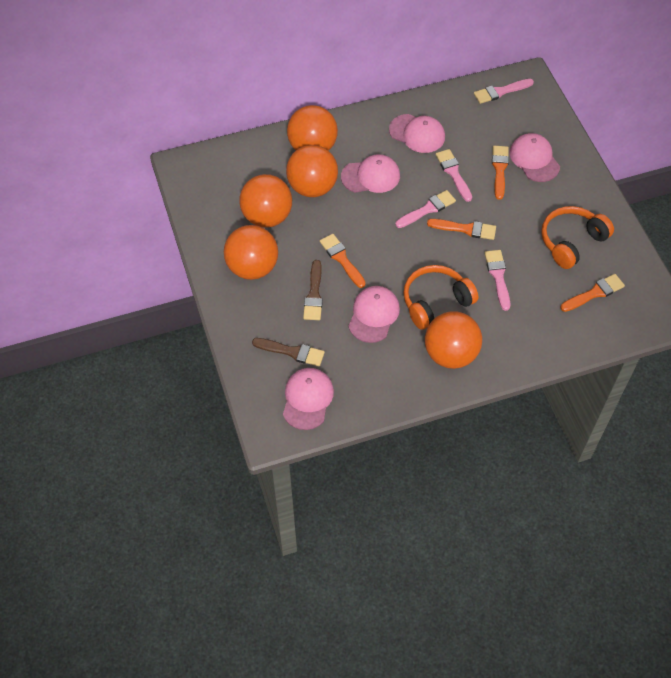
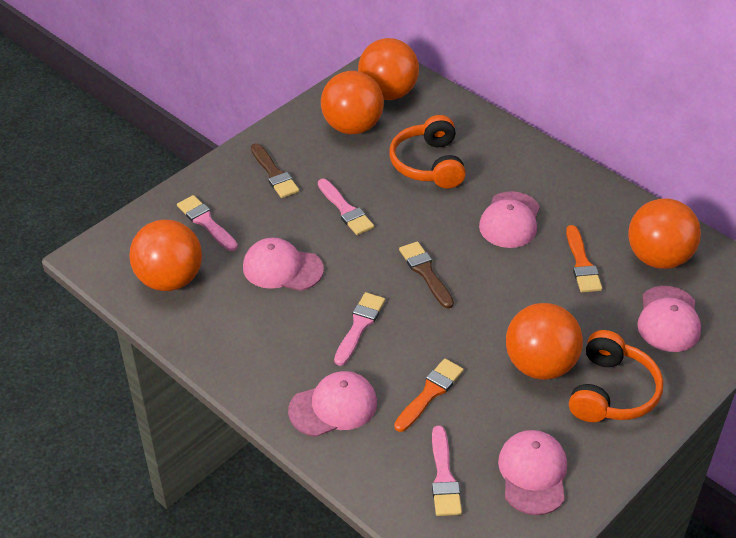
orange brush: [320,234,366,288] [427,219,496,240] [492,146,509,200] [560,274,625,312] = 4 -> [394,359,464,432] [566,225,602,292] = 2

